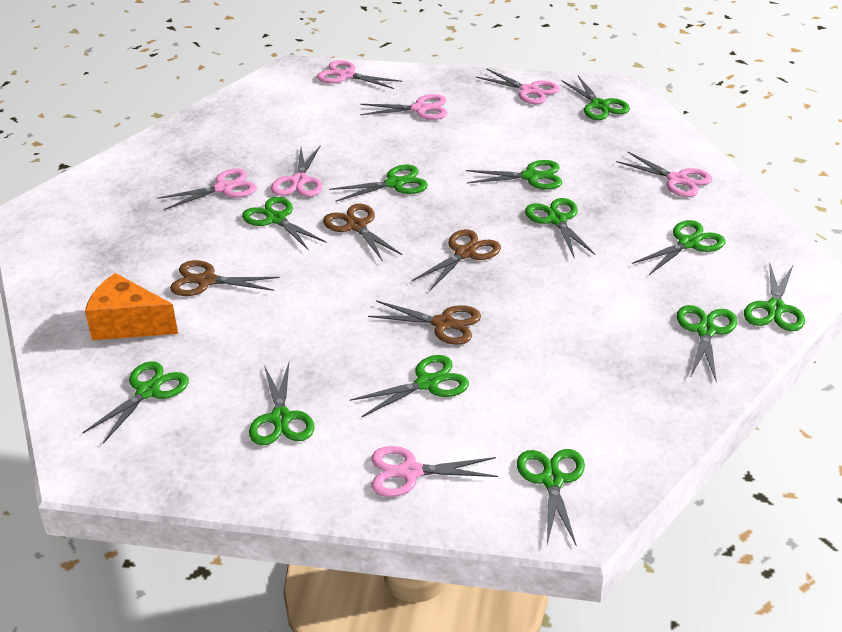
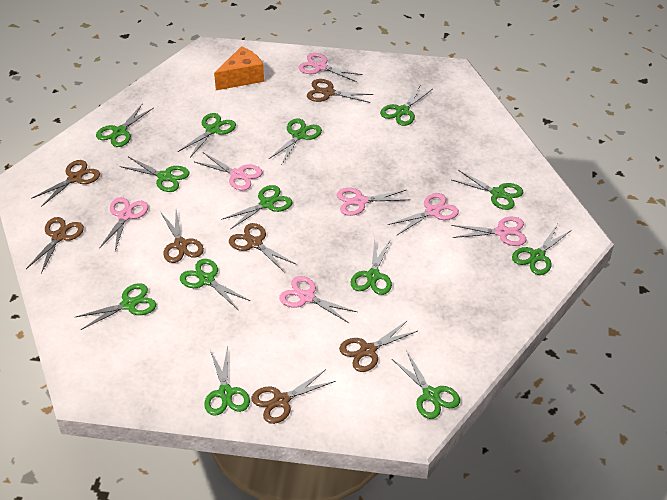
brown scissors: [170,260,280,296] [323,204,402,261] [368,300,481,345] [412,229,501,290] = 4 -> [26,217,84,274] [31,160,100,207] [161,210,204,263] [229,223,297,273] [252,369,336,424] [307,79,374,103] [339,320,418,372] = 7
green scissors: [82,361,189,444] [242,197,327,250] [249,363,315,445] [329,165,428,202] [350,355,469,418] [466,160,562,190] [517,449,585,547] [525,198,595,257] [562,76,630,120] [632,220,726,275] [677,305,737,382] [744,262,805,331] = 12 -> [76,283,156,330] [96,103,153,147] [120,157,190,192] [178,113,236,158] [180,259,250,310] [204,346,250,416] [221,185,293,229] [269,119,322,164] [350,238,392,295] [380,84,433,126] [392,352,460,419] [452,170,523,210] [512,224,572,275] = 13

